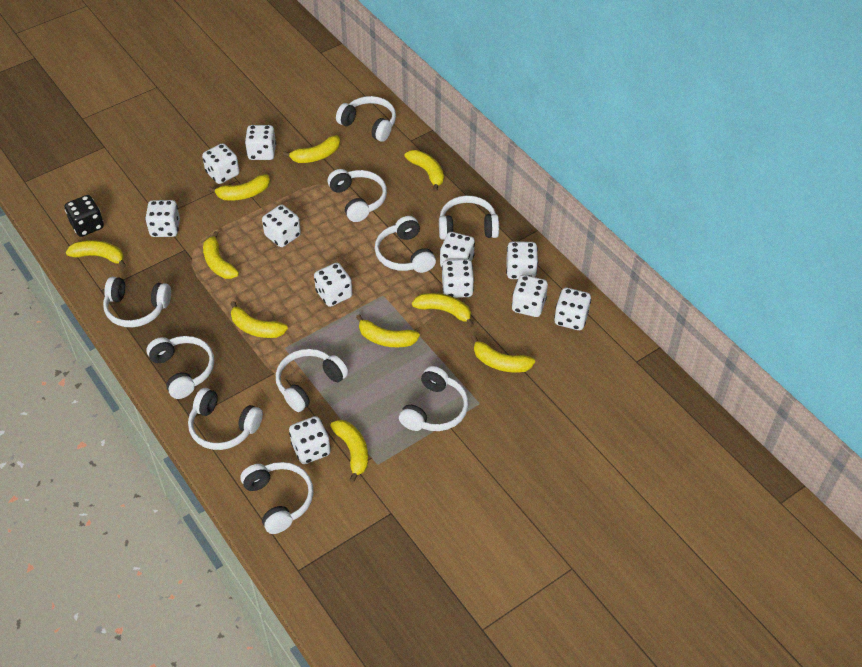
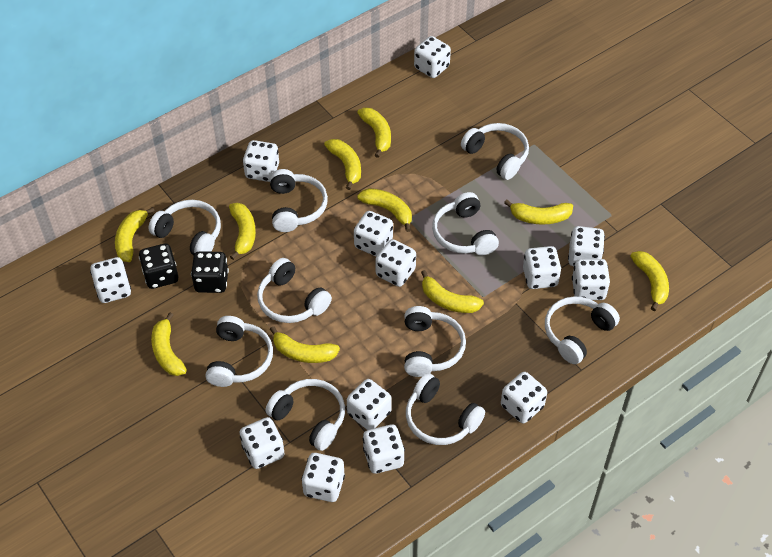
black dice: [65,195,104,237] = 1 -> [139,243,178,289] [191,251,229,293] = 2
white dice: [145,200,180,237] [202,143,240,184] [245,125,276,160] [262,205,301,247] [289,416,331,464] [314,263,353,307] [440,232,475,267] [442,259,474,298] [506,241,538,279] [512,275,548,317] [554,288,591,330] = 11 -> [90,257,131,303] [240,417,285,469] [243,140,279,182] [301,453,345,502] [347,379,392,430] [354,211,393,256] [363,424,405,474] [375,239,416,287] [414,36,451,78] [501,372,547,423] [523,246,561,289] [568,226,605,266] [572,259,610,300] = 13

